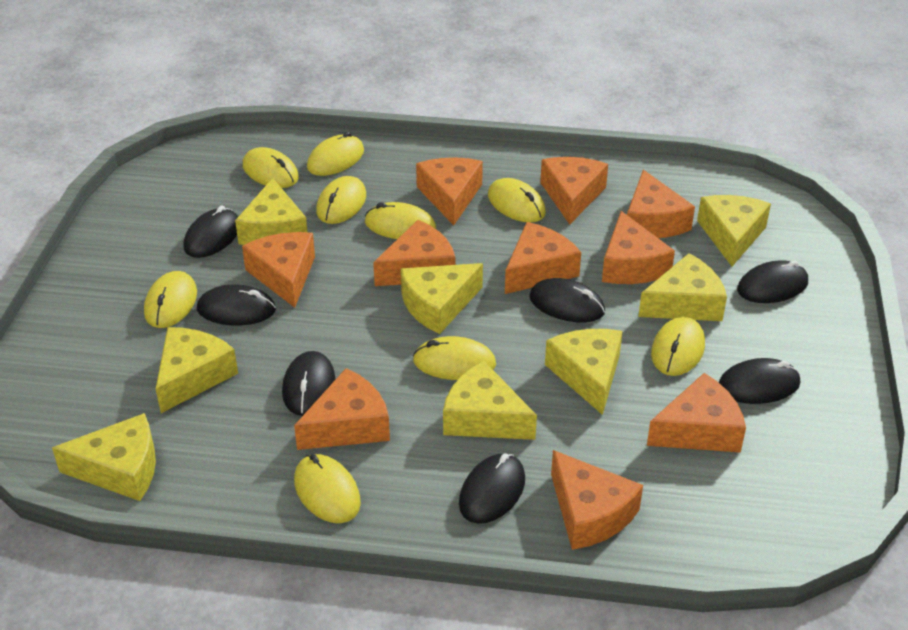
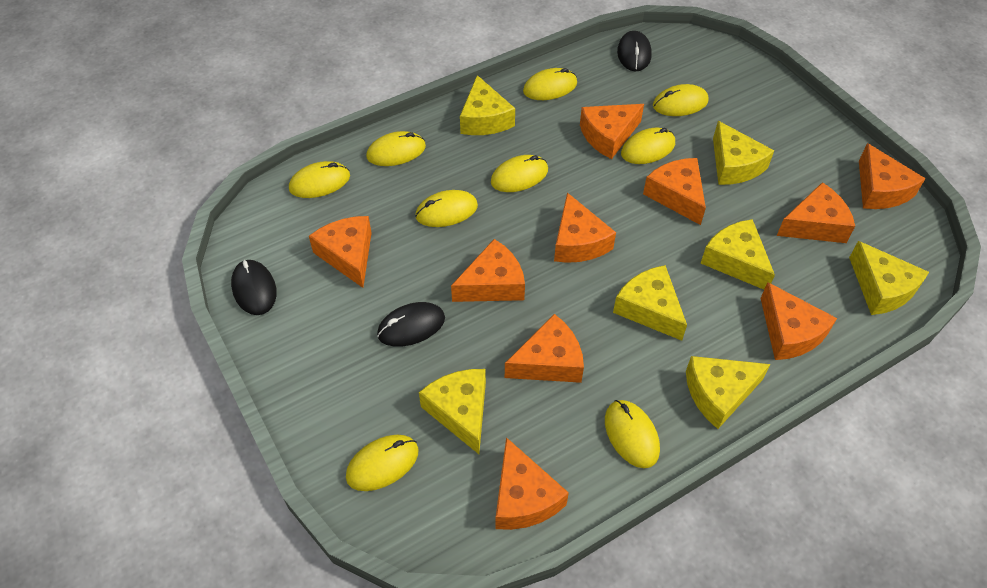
black mouse: [183,206,238,258] [197,285,276,325] [282,351,336,416] [459,453,525,524] [529,278,605,322] [719,358,800,404] [737,260,808,303] = 7 -> [231,260,277,315] [377,302,445,347] [617,31,652,71] = 3
yellow cheese: [52,413,156,501] [156,327,238,413] [235,178,307,245] [401,263,483,334] [443,361,537,440] [545,329,623,415] [638,253,727,321] [697,195,771,266] = 8 -> [419,369,486,454] [460,75,515,135] [613,265,687,341] [686,356,771,429] [701,219,775,290] [713,121,774,185] [849,241,929,315] = 7

